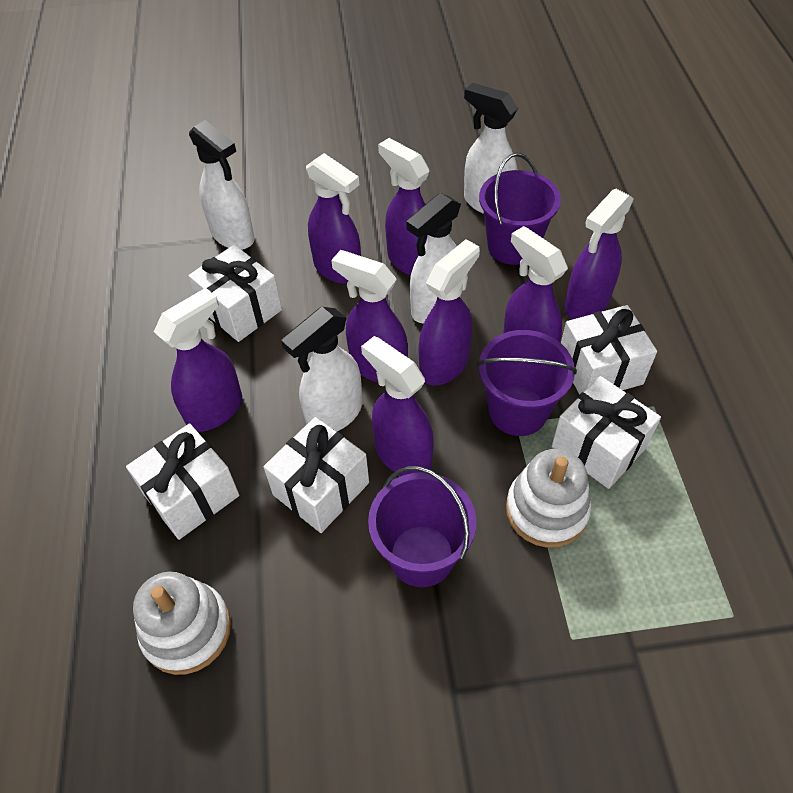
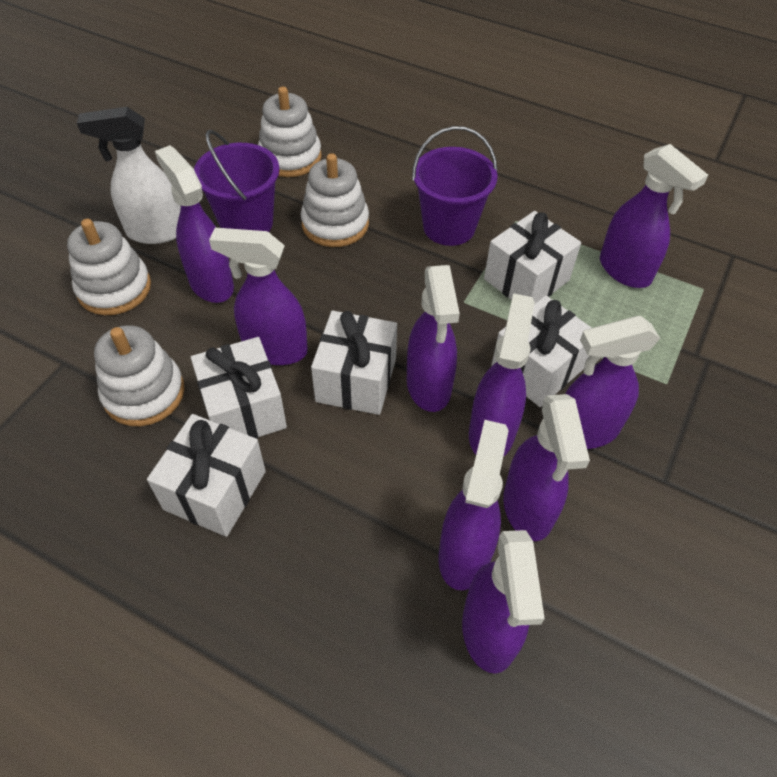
purple bucket: [368,466,476,587] [477,330,577,436] [479,153,561,265] = 3 -> [194,130,279,232] [412,126,498,246] = 2
purple spray bottle: [154,288,242,432] [306,153,361,284] [331,250,408,382] [361,336,433,476] [378,138,429,275] [418,239,480,386] [503,226,568,342] [565,189,634,319] = 8 -> [155,145,234,303] [209,228,308,365] [407,265,460,412] [439,420,509,591] [462,530,545,674] [469,293,535,457] [503,394,590,541] [565,316,660,449] [600,144,708,288] = 9
white spray bottle: [189,120,255,250] [281,307,362,432] [407,193,461,324] [464,83,518,214] = 4 -> [77,107,181,244] = 1
white stacking toy: [133,572,231,675] [506,449,591,548] = 2 -> [67,219,151,315] [94,325,184,426] [258,87,322,177] [301,153,369,247] = 4

